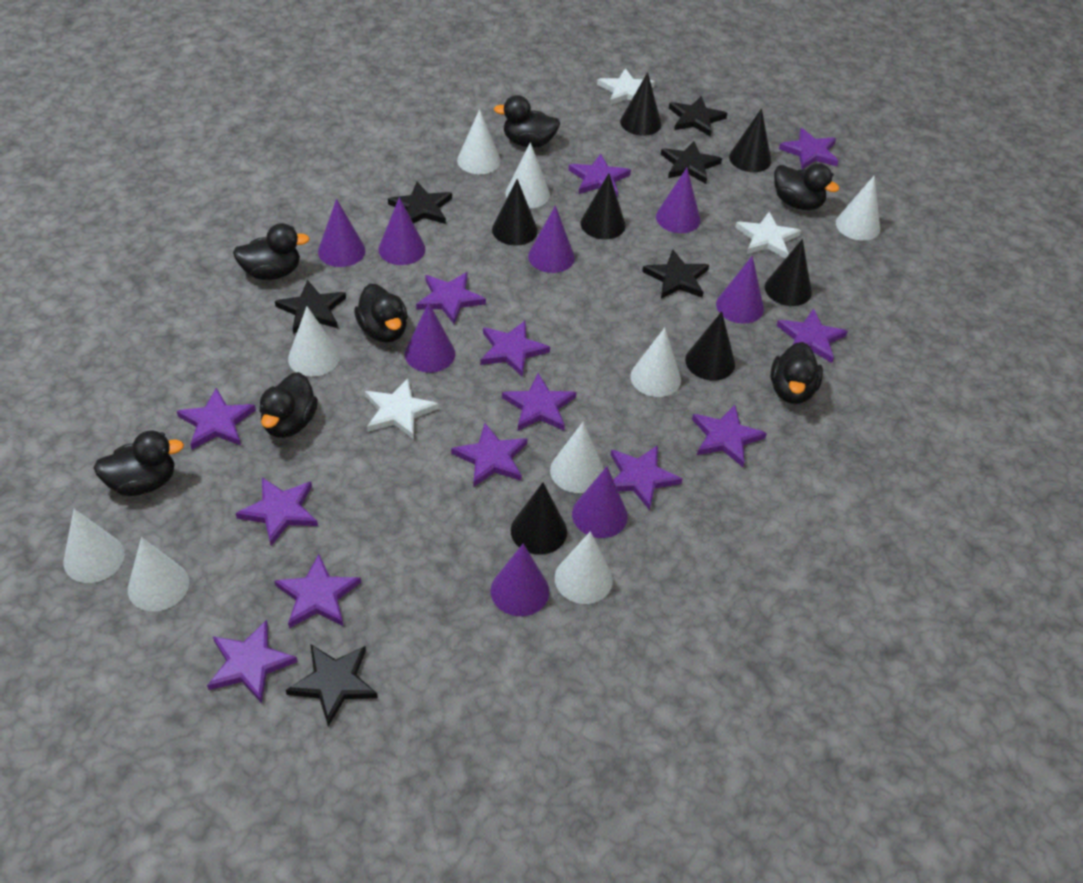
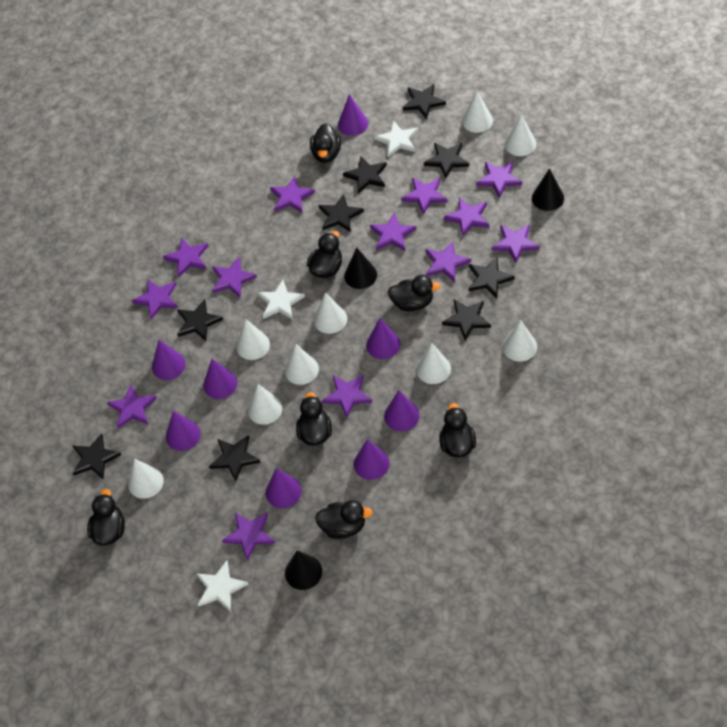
black cone: [492,179,538,246] [511,483,567,555] [581,173,626,239] [620,72,662,136] [685,311,735,381] [729,108,771,172] [765,239,812,306] = 7 -> [285,550,322,590] [344,248,377,289] [532,168,564,211] = 3
black star: [275,280,346,334] [286,644,378,726] [388,182,452,224] [642,249,709,299] [661,141,722,184] [669,96,727,137] = 6 -> [73,433,121,480] [177,299,223,341] [209,435,261,481] [318,194,364,232] [343,156,387,193] [402,84,446,119] [424,143,469,179] [442,299,491,341] [469,257,515,298] = 9

